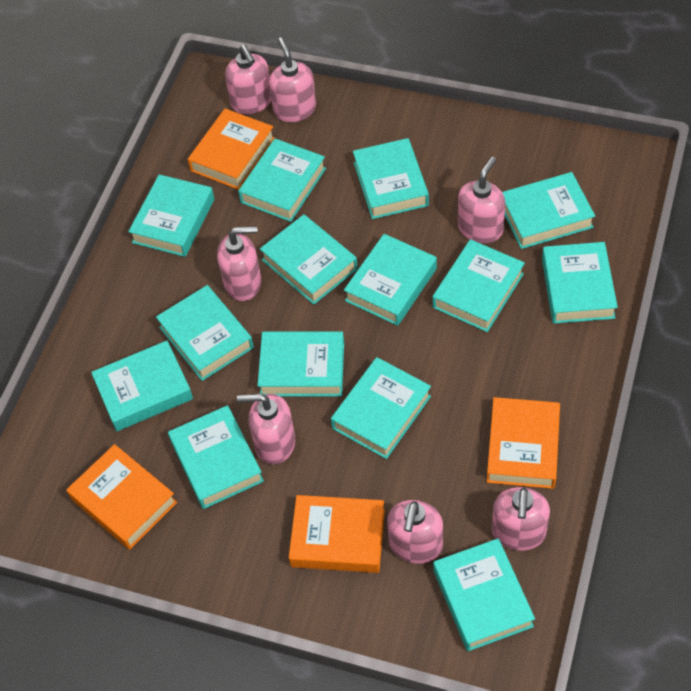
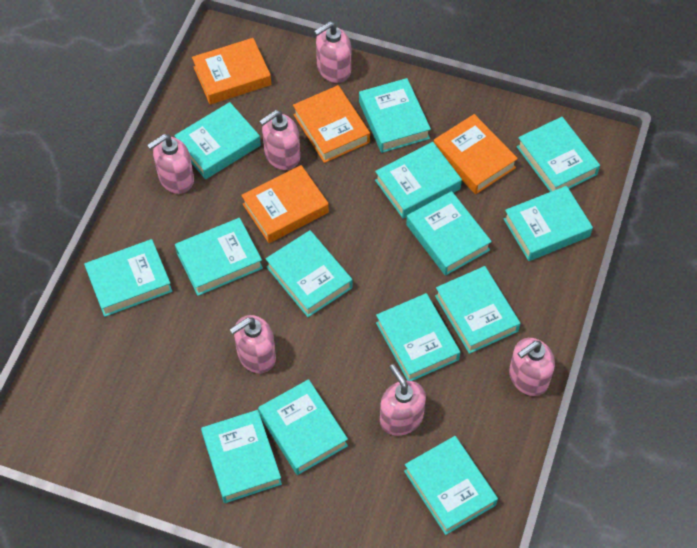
pink soap dispenser: [217,226,261,301] [225,45,271,114] [237,393,295,465] [269,37,316,122] [387,500,443,564] [458,157,505,243] [492,487,550,551] = 7 -> [147,134,194,194] [229,315,276,374] [259,110,300,170] [314,21,351,83] [380,364,426,436] [509,338,555,396] = 6

